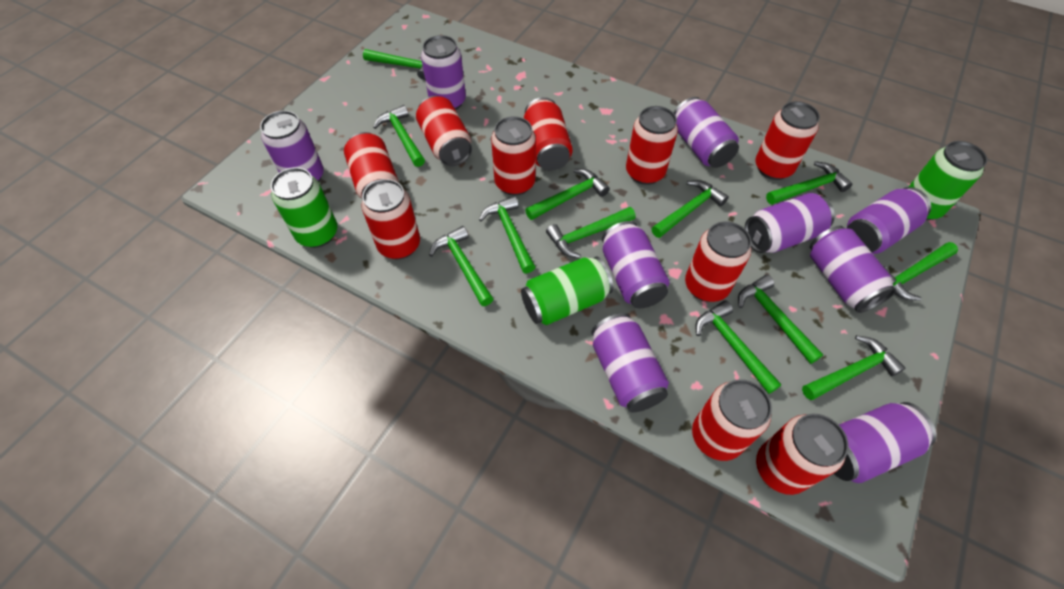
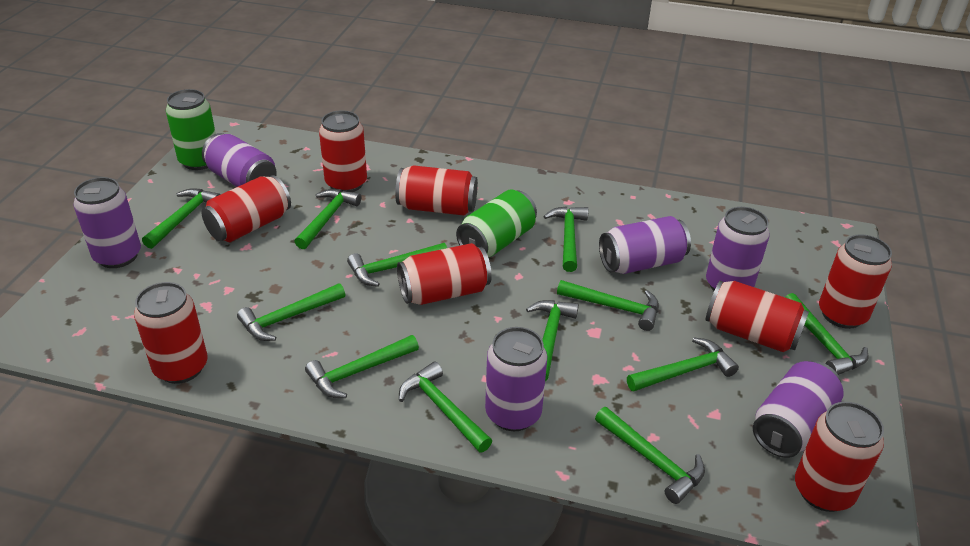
green can: [271,167,337,248] [521,257,613,325] [909,141,988,220] = 3 -> [166,89,216,170] [456,190,537,257] = 2
purple can: [260,110,324,182] [421,35,466,110] [591,313,669,413] [602,221,669,308] [674,97,739,168] [745,193,835,253] [810,226,896,313] [833,402,937,483] [847,187,931,254] = 9 -> [73,177,141,268] [202,133,277,187] [485,327,547,431] [599,216,691,274] [706,207,770,291] [753,361,844,458] = 6
red can: [344,132,399,200] [362,179,420,259] [416,96,472,166] [491,116,536,196] [524,97,573,171] [626,106,678,185] [685,221,751,302] [692,379,772,461] [755,101,820,180] [756,414,848,495] = 10 -> [134,282,207,384] [201,175,291,242] [319,110,367,192] [395,165,478,216] [397,243,492,305] [706,281,809,352] [795,402,884,512] [819,234,892,329] = 8

